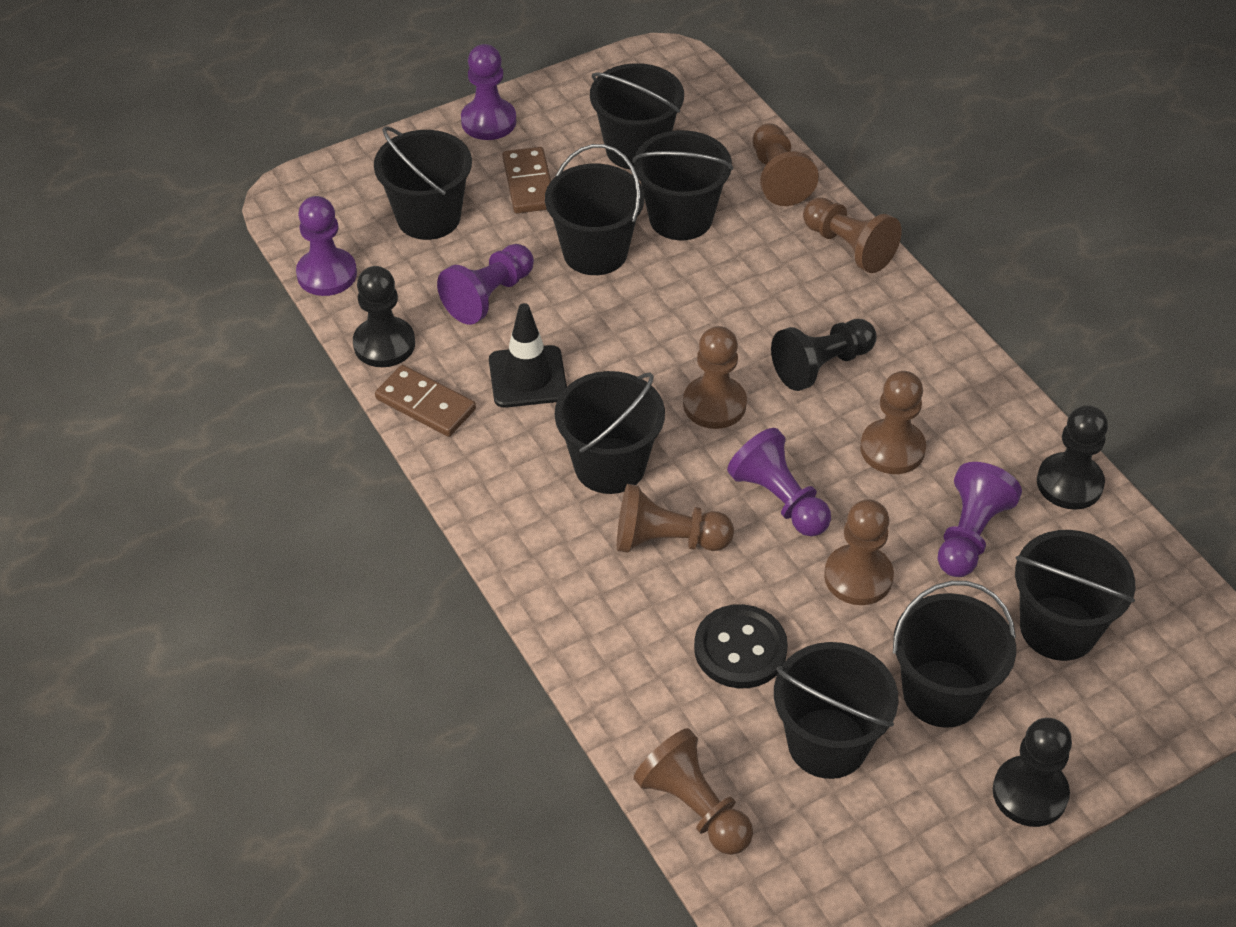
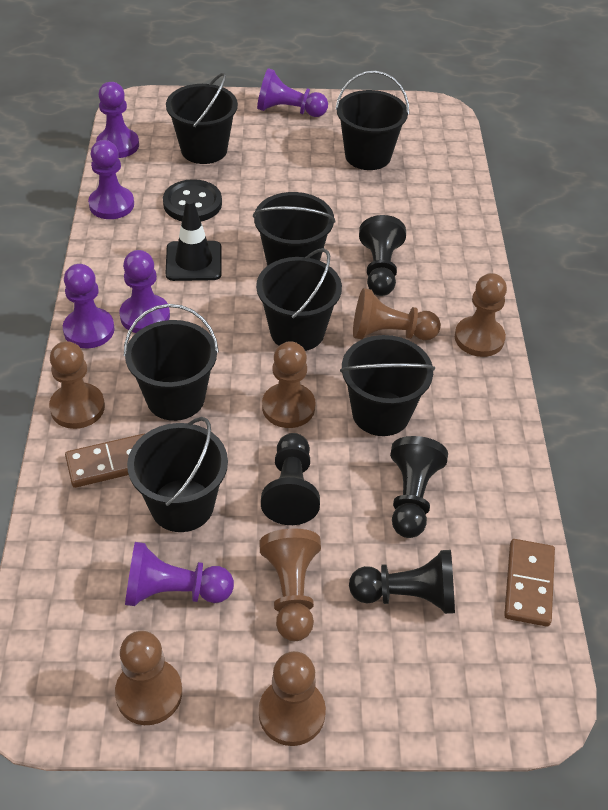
black bucket: [374,126,472,240] [545,144,644,275] [555,371,665,494] [590,63,684,169] [632,130,734,240] [774,642,899,779] [893,581,1016,728] [1015,530,1135,661] = 8 -> [124,304,219,421] [127,417,228,532] [166,73,238,164] [253,192,336,266] [256,248,342,351] [335,71,409,170] [340,335,435,436] = 7
purple pawn: [296,196,357,296] [437,244,534,325] [461,44,517,140] [727,428,831,537] [937,462,1022,577] = 5 -> [63,264,115,348] [88,140,134,219] [96,82,139,158] [119,250,170,333] [125,542,234,606] [257,68,328,117] = 6

